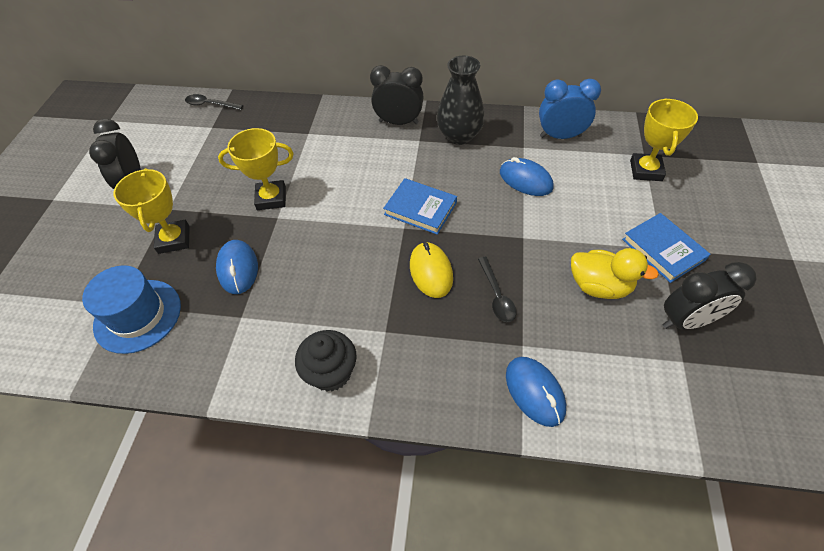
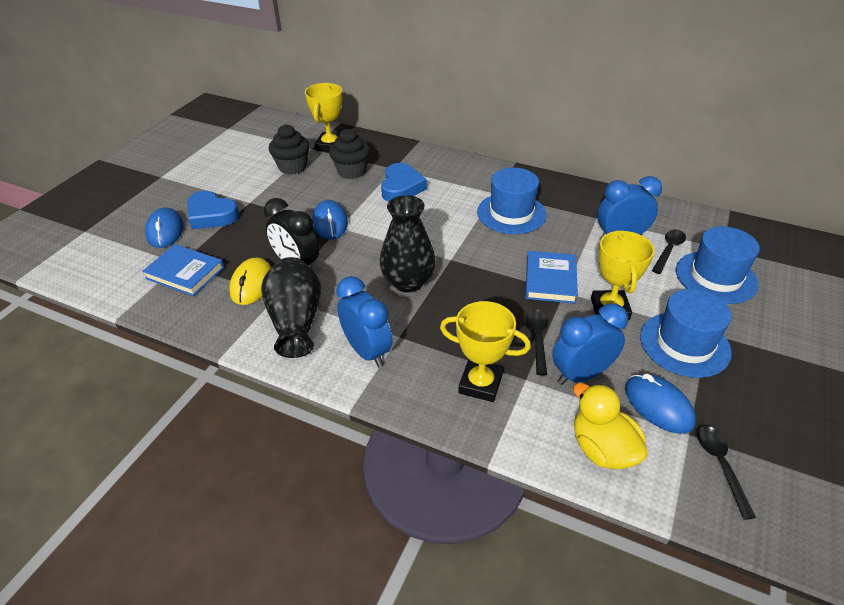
black clock: [89,119,141,189] [370,65,424,125] [663,262,757,330] = 3 -> [264,198,320,268] = 1
black cupcake: [295,330,357,392] = 1 -> [269,125,309,175] [329,129,370,179] = 2
black spoon: [185,94,243,110] [478,257,516,322] = 2 -> [526,309,548,375] [652,229,686,274] [697,426,756,520] = 3
black vase: [436,56,485,145] = 1 -> [261,257,321,358] [380,195,436,293] = 2
blue clock: [539,79,601,139] = 1 -> [336,276,392,367] [552,303,628,385] [597,176,662,240] = 3
blue hat: [82,265,181,354] = 1 -> [477,168,547,234] [640,289,732,378] [676,226,760,304] = 3
blue heart: none = 0 -> [187,191,240,229] [381,163,427,202] = 2

